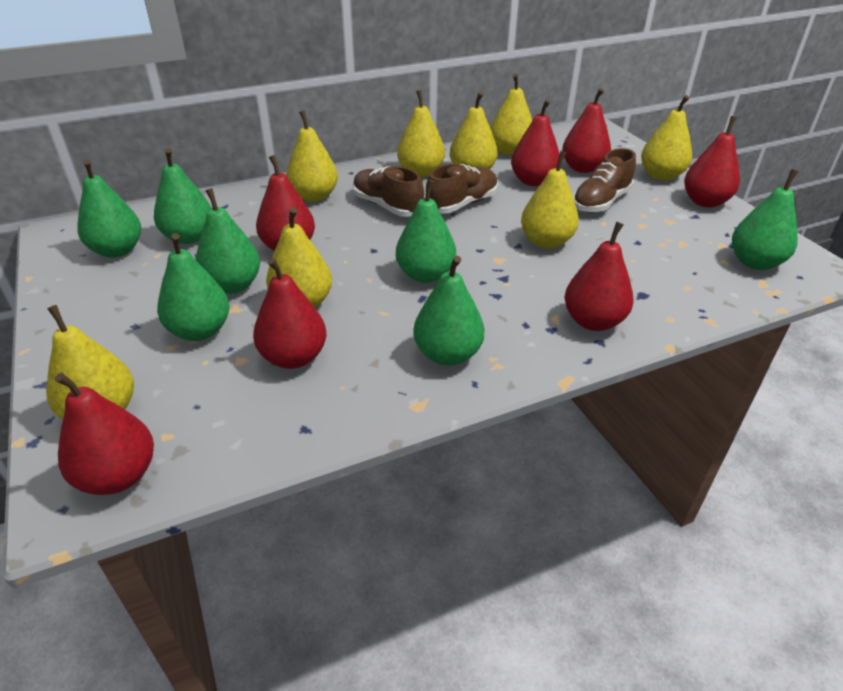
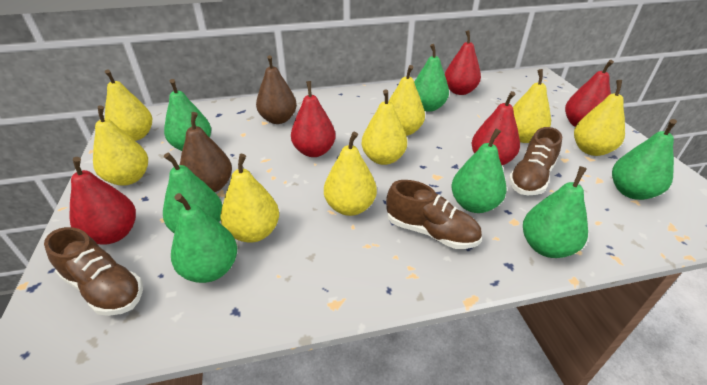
brown pear: none = 0 -> [180,112,232,192] [256,55,297,124] = 2
red pear: [55,373,154,495] [253,258,327,369] [256,155,315,251] [511,99,560,186] [562,88,611,173] [564,222,634,331] [684,116,740,207] = 7 -> [70,157,136,245] [291,81,336,157] [445,30,481,95] [471,91,520,165] [565,60,614,127] = 5

